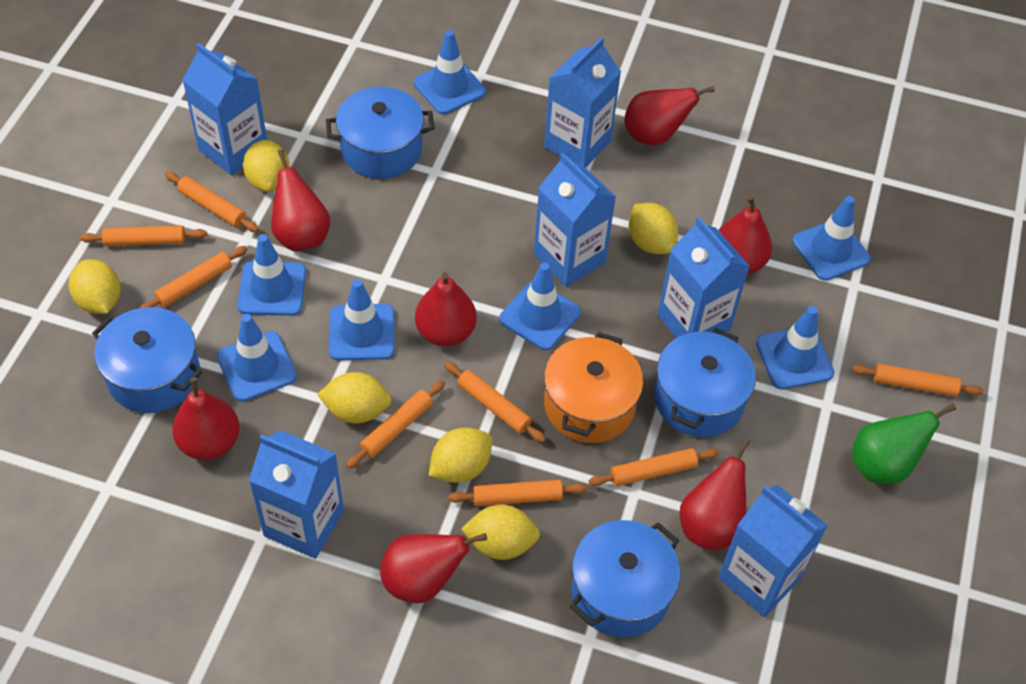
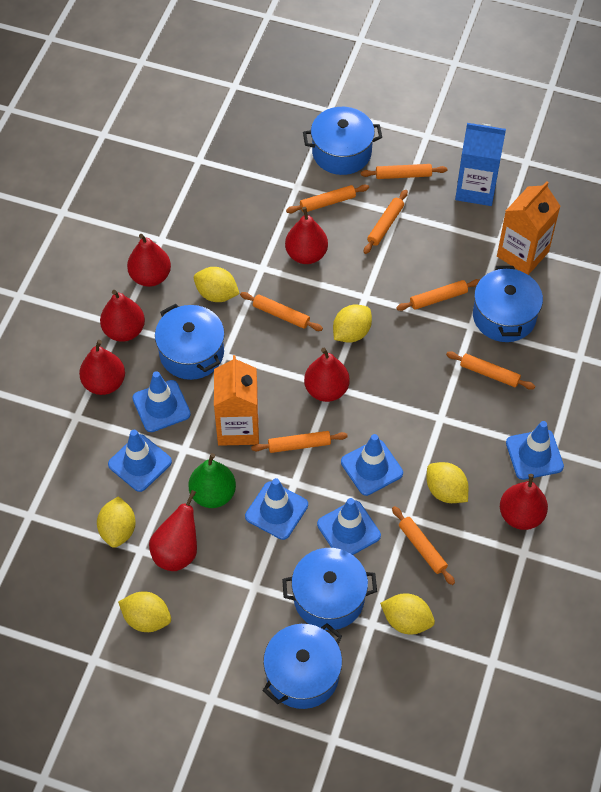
blue carton: [182,43,267,176] [248,430,344,559] [534,153,616,287] [544,37,621,167] [657,217,750,338] [718,485,828,617] = 6 -> [455,123,506,206] = 1
blue pot: [92,307,202,413] [326,87,435,179] [570,520,680,637] [654,328,756,437] = 4 -> [155,304,225,380] [263,623,342,709] [282,548,377,630] [303,107,382,175] [473,266,543,342] = 5
blue traffic cone: [217,314,297,402] [237,234,306,316] [329,279,395,361] [414,30,486,114] [499,262,581,350] [756,306,835,389] [792,196,871,281] = 7 -> [108,430,172,492] [132,371,191,432] [245,478,308,540] [317,498,381,555] [341,434,403,496] [506,421,564,480] = 6
orange carton: none = 0 -> [214,355,259,446] [497,181,561,275] = 2
orange pot: [544,332,643,443] = 1 -> none = 0

